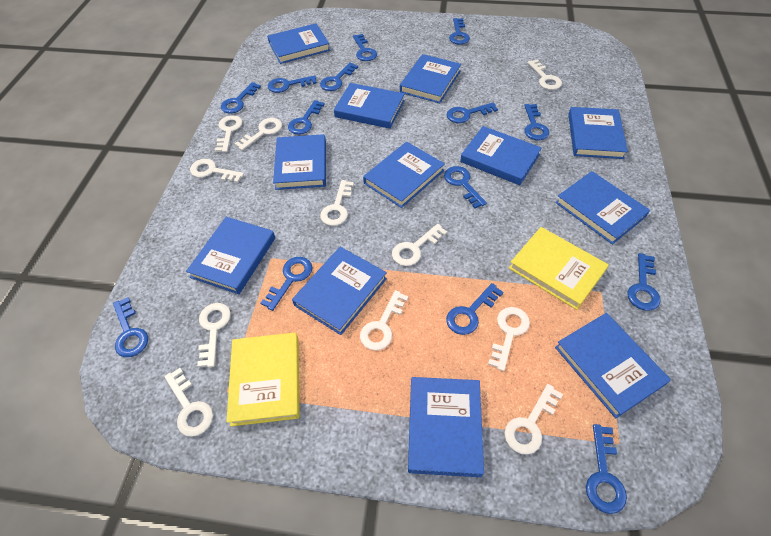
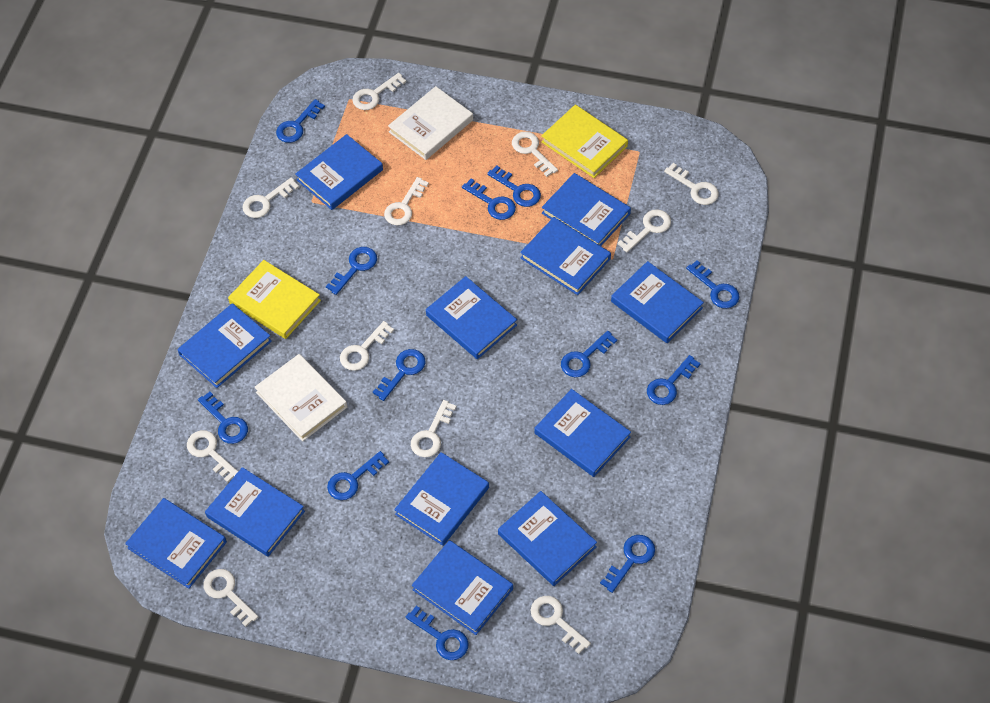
blue key: [113,297,148,357] [221,82,261,114] [260,257,312,311] [268,75,317,93] [288,100,325,134] [320,63,358,91] [353,34,377,61] [444,166,487,208] [446,283,503,335] [447,102,498,123] [449,18,470,45] [524,104,549,140] [586,424,627,514] [628,253,660,311] = 14 -> [198,392,248,444] [276,99,325,143] [326,247,377,295] [327,451,389,500] [373,349,426,401] [406,606,469,660] [462,179,516,220] [487,165,541,207] [561,331,617,377] [600,535,655,593] [647,355,701,405] [686,260,739,308] = 12
white book: none = 0 -> [254,354,347,442] [388,86,473,160] = 2

